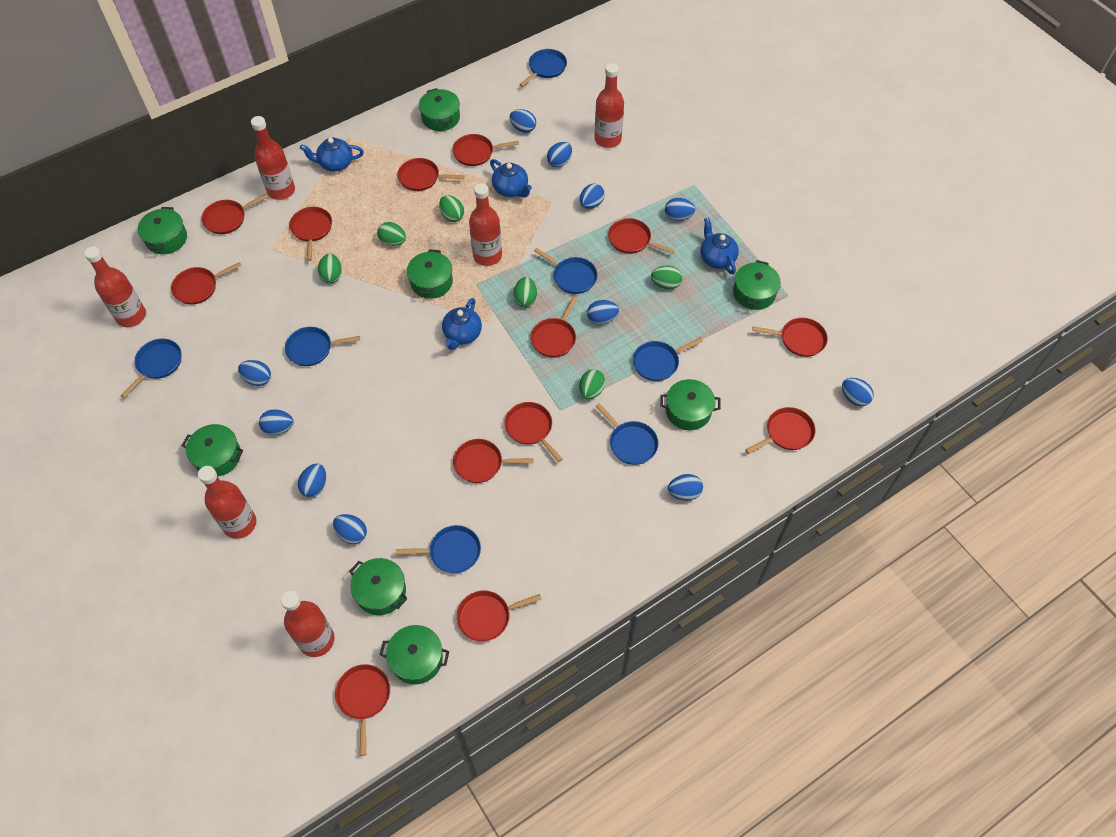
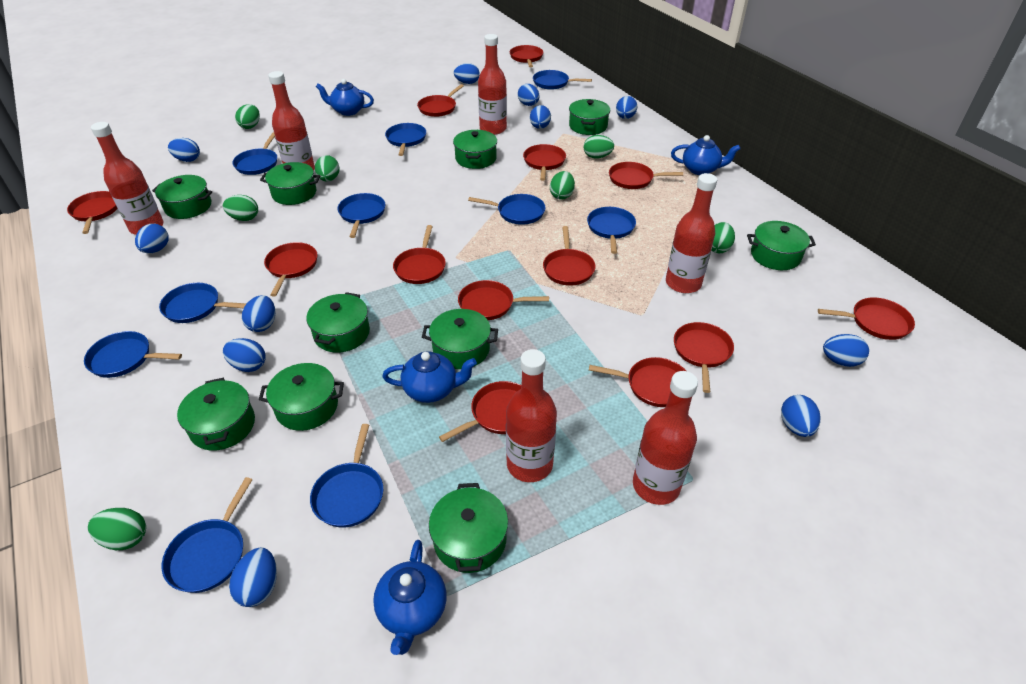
blue pan: [121,339,182,398] [285,327,360,366] [396,525,481,573] [519,49,567,87] [534,248,597,294] [595,403,658,465] [633,337,703,381] = 7 -> [84,331,182,378] [159,283,247,323] [162,477,253,593] [232,132,277,175] [310,424,383,527] [337,193,385,238] [385,123,426,156] [468,194,546,225] [533,70,592,90] [587,207,636,254] = 10
green egg: [318,254,342,283] [377,222,406,246] [439,195,464,222] [513,277,537,307] [579,369,605,399] [651,265,682,289] = 6 -> [88,508,146,550] [223,195,258,221] [235,104,260,129] [315,155,340,182] [550,171,575,200] [584,135,614,159] [711,222,735,253] = 7
green pot: [138,207,187,254] [182,424,243,476] [349,558,408,615] [380,625,449,685] [407,249,453,299] [419,88,460,131] [660,379,721,430] [733,260,781,310] = 8 -> [152,175,212,219] [177,378,255,451] [259,363,344,431] [260,162,320,205] [306,292,370,353] [422,309,498,369] [429,483,508,573] [453,130,497,169] [569,99,610,135] [747,221,816,270] = 10

